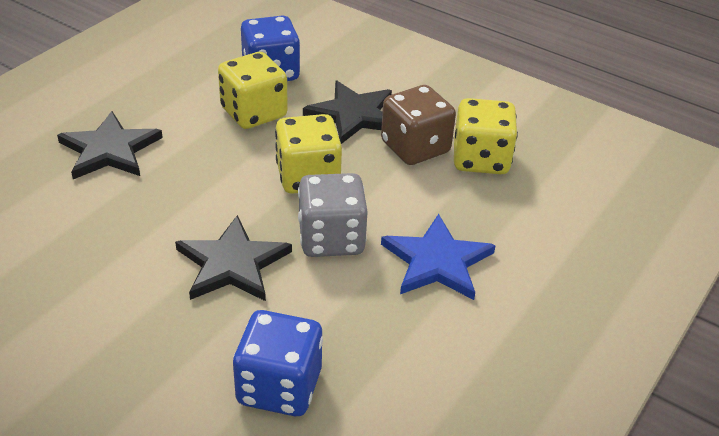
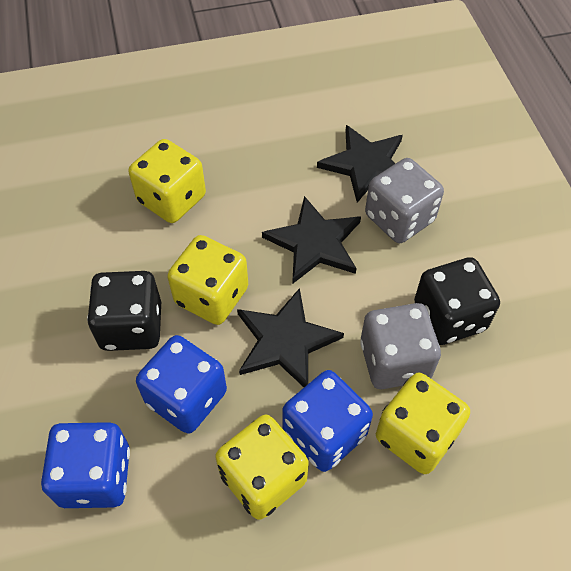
black dice: none = 0 -> [87,271,161,351] [414,257,500,345] = 2
blue dice: [233,310,323,416] [241,15,300,81] = 2 -> [41,422,130,508] [136,335,227,434] [282,370,373,472] = 3
blue star: [381,214,496,300] = 1 -> none = 0
brown dice: [381,85,456,165] = 1 -> none = 0
grey dice: [298,173,368,257] = 1 -> [360,303,441,389] [365,158,444,243] = 2
yellow dice: [218,52,288,129] [275,114,342,194] [454,98,518,174] = 3 -> [129,139,206,223] [167,235,248,325] [215,415,309,520] [376,373,470,474] = 4

